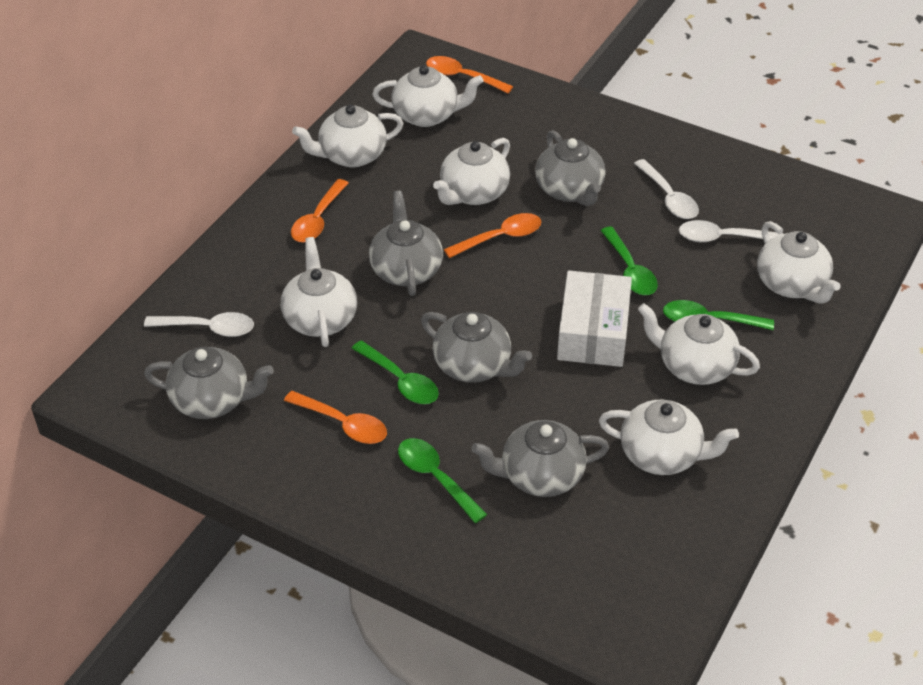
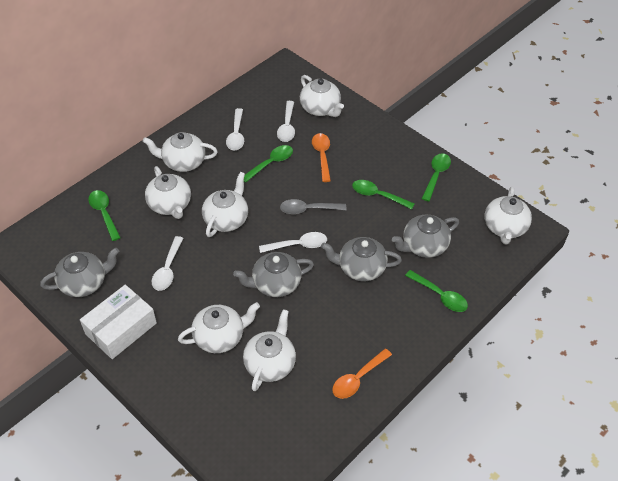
green spoon: [351,340,439,404] [398,438,487,523] [600,227,658,295] [663,300,774,330] = 4 -> [88,190,121,241] [244,145,293,183] [352,180,415,210] [405,270,468,312] [422,153,451,202] = 5
grey spoon: none = 0 -> [280,199,346,214] = 1
grey teapot: [144,347,274,419] [369,191,443,296] [421,312,532,383] [471,420,609,497] [535,130,605,206] = 5 -> [40,248,119,297] [233,252,314,297] [321,237,402,281] [392,215,459,258] = 4
orange spoon: [284,391,387,444] [291,179,348,242] [426,56,513,94] [444,213,542,258] = 4 -> [312,133,331,182] [332,348,392,399] = 2
white spoon: [144,312,254,337] [634,159,699,219] [679,220,783,242] = 3 -> [152,236,183,291] [226,108,244,150] [259,232,327,253] [277,101,295,142] = 4

